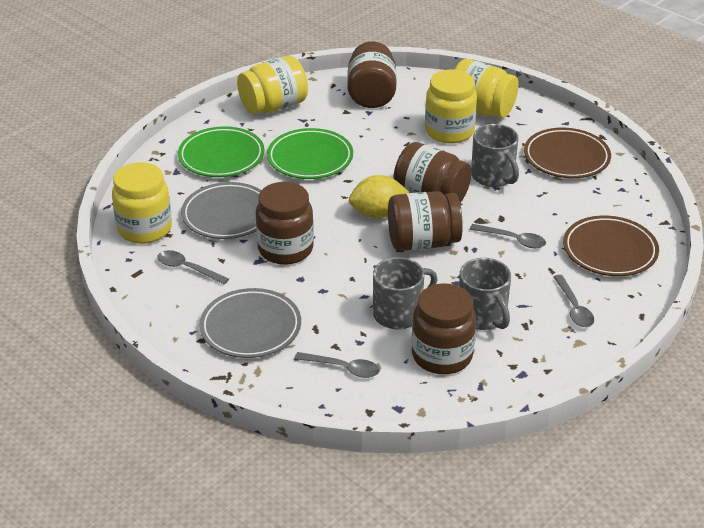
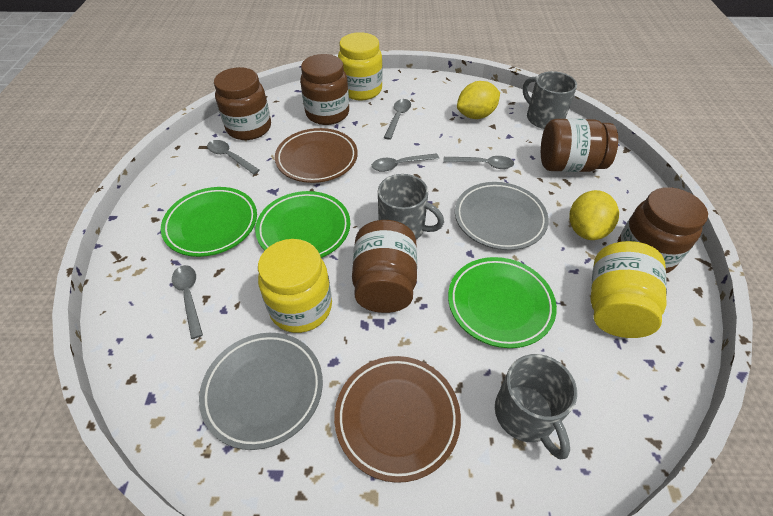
green plate: [178,126,265,177] [267,128,353,179] = 2 -> [161,187,257,257] [255,191,350,258] [448,257,557,348] = 3
grey spoon: [157,250,229,285] [294,352,380,378] [470,224,546,248] [554,275,594,327] = 4 -> [172,265,203,339] [207,140,260,175] [372,153,439,172] [384,99,411,140] [443,156,514,169] = 5
yellow jar: [112,162,172,244] [237,56,308,114] [425,70,477,144] [454,59,519,118] = 4 -> [258,239,332,333] [338,32,383,100] [590,241,667,338] = 3
yellow lemon: [349,175,409,218] = 1 -> [457,81,500,119] [570,190,619,240] = 2

